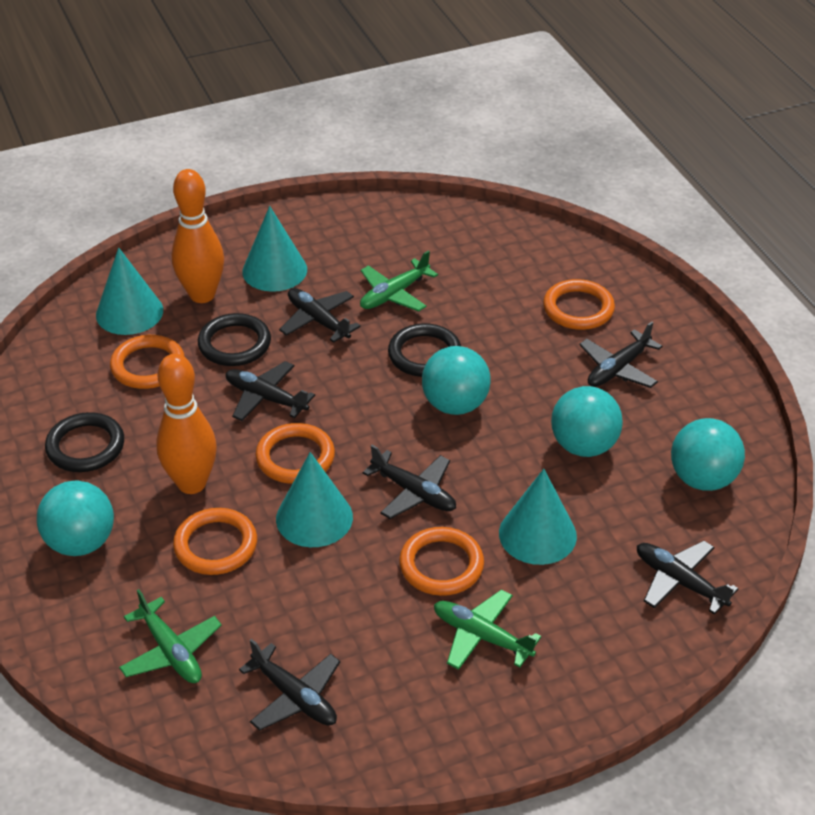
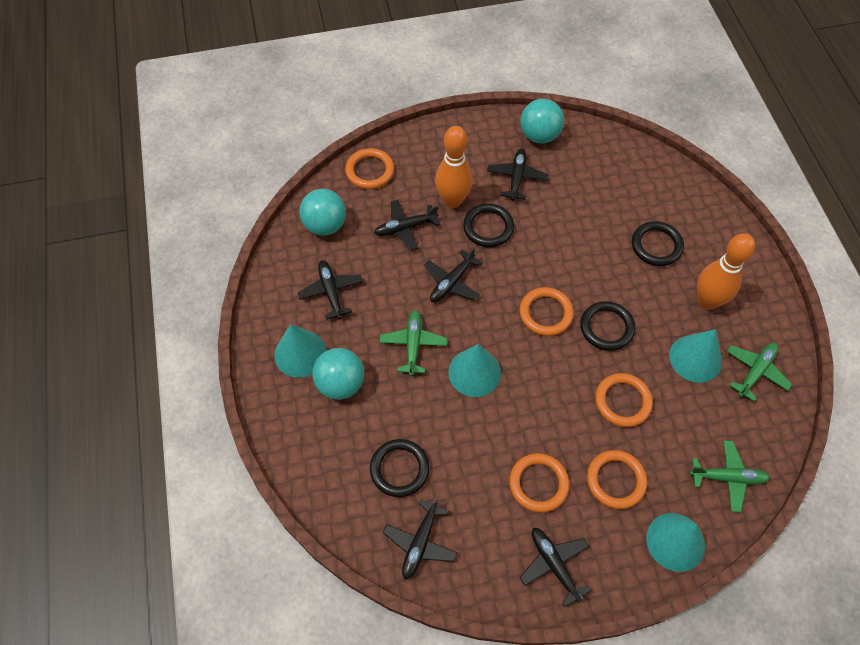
black ring: [45,412,124,472] [198,313,271,366] [388,323,461,377] = 3 -> [370,439,430,497] [463,203,514,247] [581,301,635,351] [632,221,684,266] = 4
turquoise ball: [37,480,114,556] [422,346,491,415] [551,386,623,457] [671,418,745,491] = 4 -> [299,189,346,236] [312,348,364,400] [520,99,564,143] = 3

